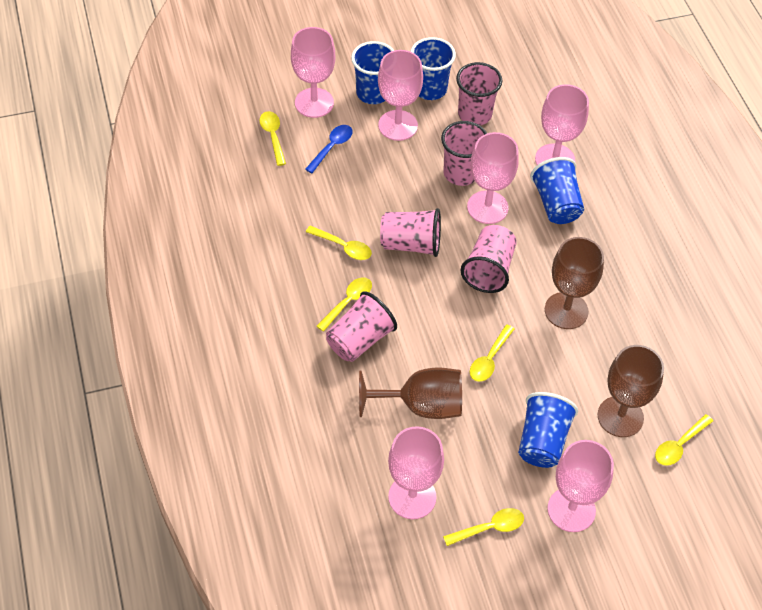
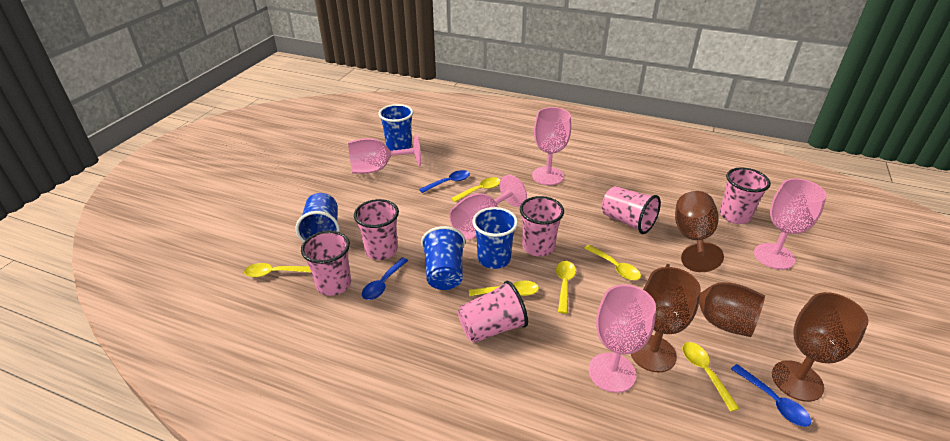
blue spoon: [305,125,352,173] = 1 -> [362,257,408,300] [419,170,470,193] [731,364,811,427] = 3
brown goblet: [359,368,462,419] [545,237,604,329] [597,345,664,437] = 3 -> [631,267,701,373] [665,264,765,337] [675,191,724,272] [772,292,868,402] = 4
pink cup: [326,291,397,362] [380,208,441,257] [441,121,487,186] [456,62,502,125] [460,225,517,293] = 5 -> [301,231,351,296] [354,199,399,260] [458,281,528,343] [520,196,564,256] [602,186,661,234] [720,167,771,224] = 6
pink goblet: [291,27,335,118] [378,50,423,141] [388,426,444,519] [467,132,519,224] [535,84,589,165] [547,440,614,532] = 6 -> [348,135,421,174] [449,175,527,240] [532,107,571,185] [589,285,656,393] [754,179,827,270] = 5

